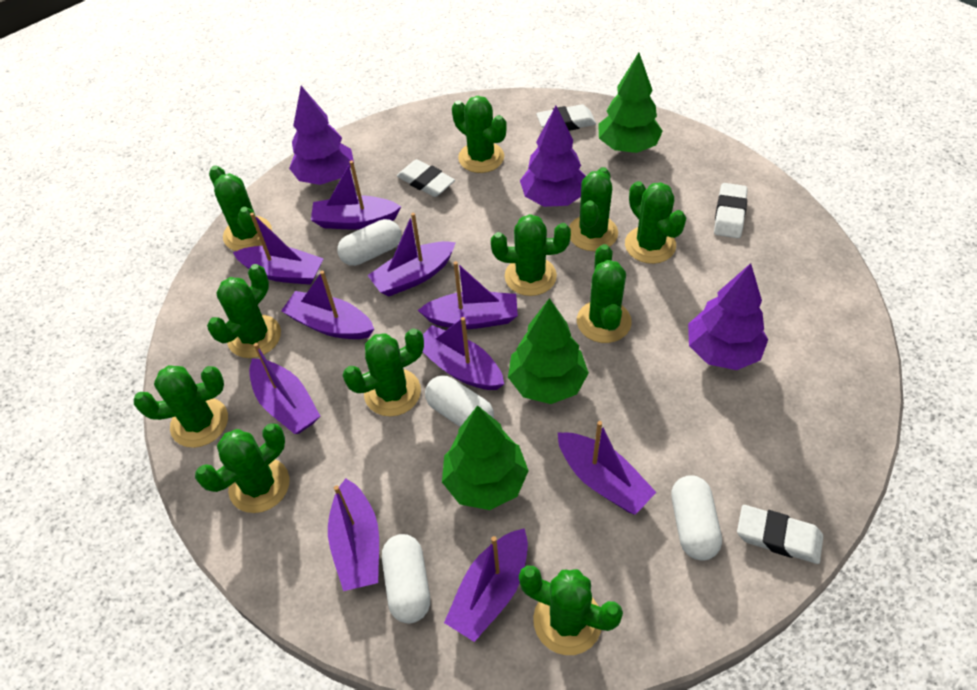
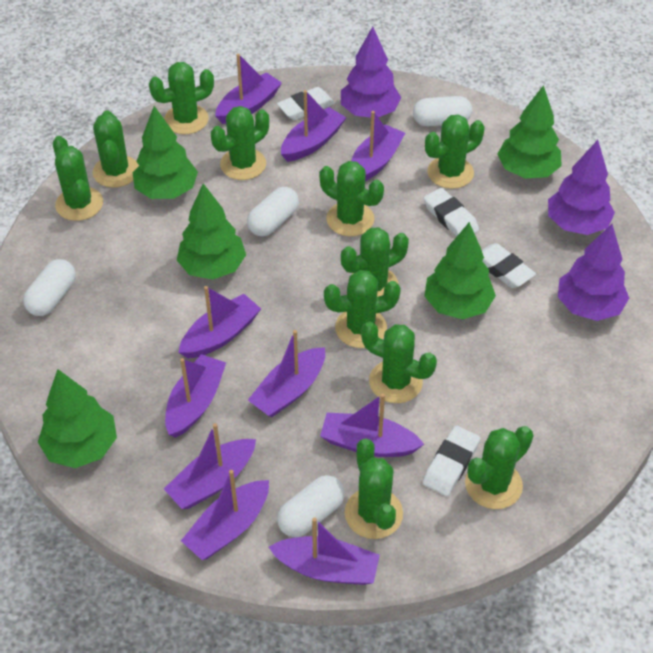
green tree: [442,405,529,510] [508,298,589,404] [598,53,663,153] = 3 -> [38,369,117,468] [133,106,198,199] [177,183,246,280] [424,222,496,320] [497,85,562,178] = 5

